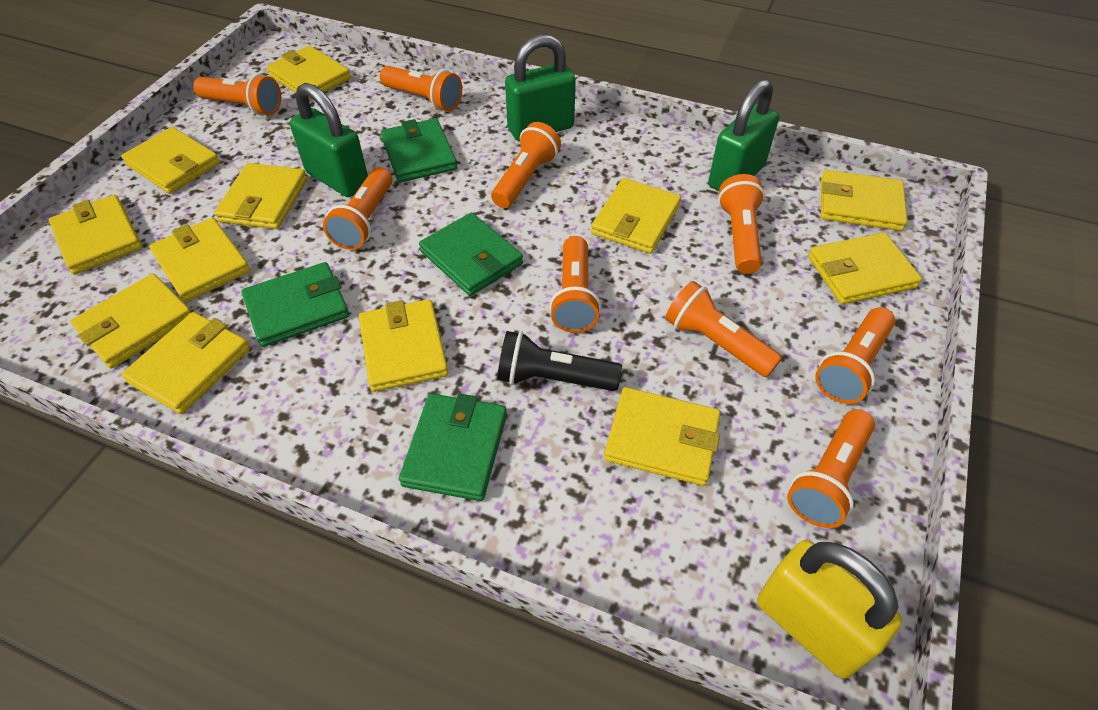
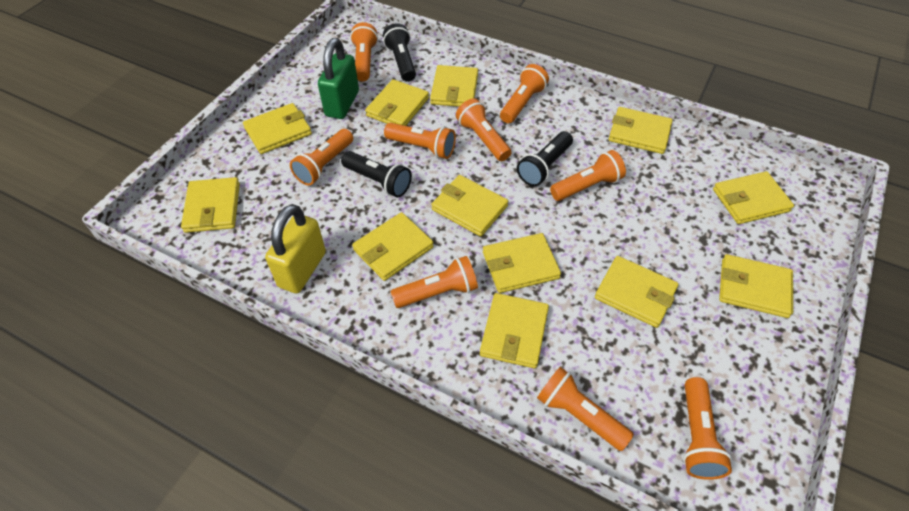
black flashlight: [497,331,622,391] = 1 -> [341,151,412,197] [383,23,416,82] [517,131,573,186] = 3
green padlock: [290,83,368,197] [505,35,576,141] [708,79,779,191] = 3 -> [318,38,359,119] = 1
green wallet: [242,262,349,347] [381,118,457,182] [399,393,507,501] [419,213,523,296] = 4 -> none = 0

